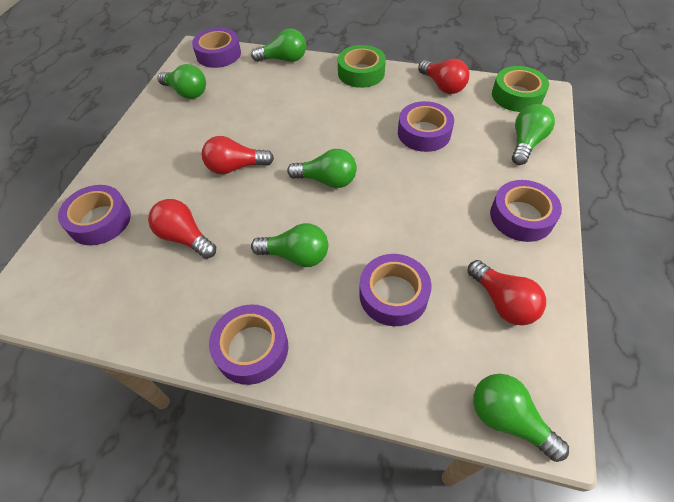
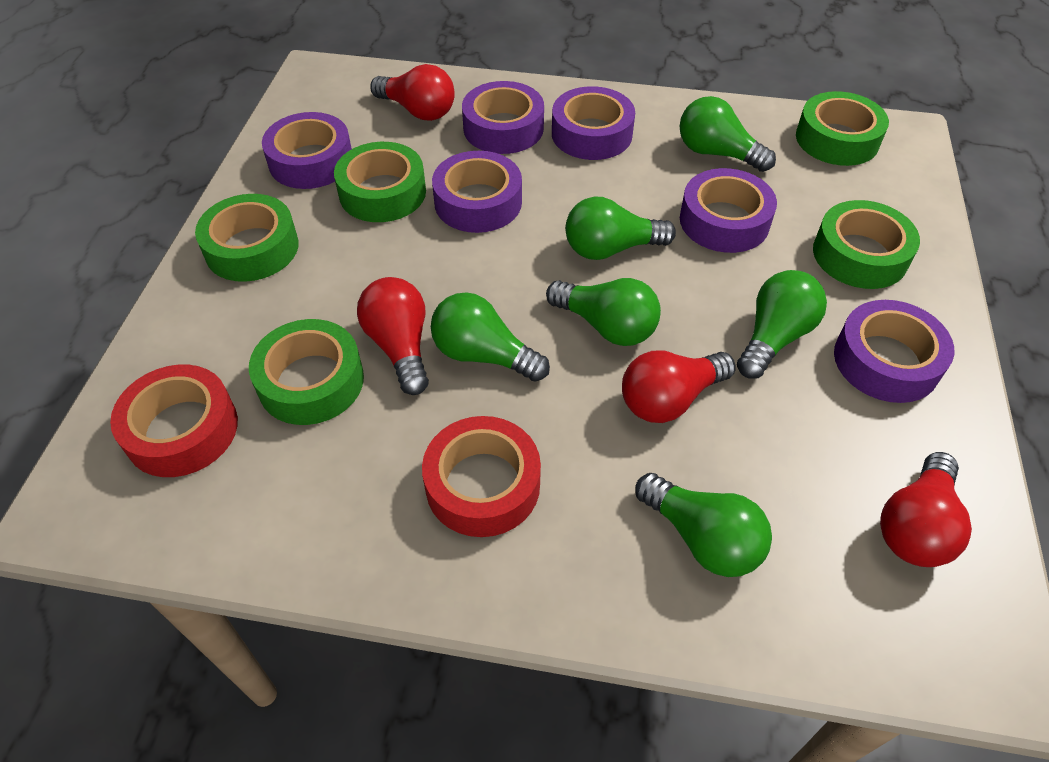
green tape: [338,45,386,88] [492,66,549,112] = 2 -> [195,194,299,282] [249,319,364,425] [334,142,426,222] [796,91,889,166] [813,200,920,289] = 5
red tape: none = 0 -> [110,365,238,477] [422,416,541,537] = 2

